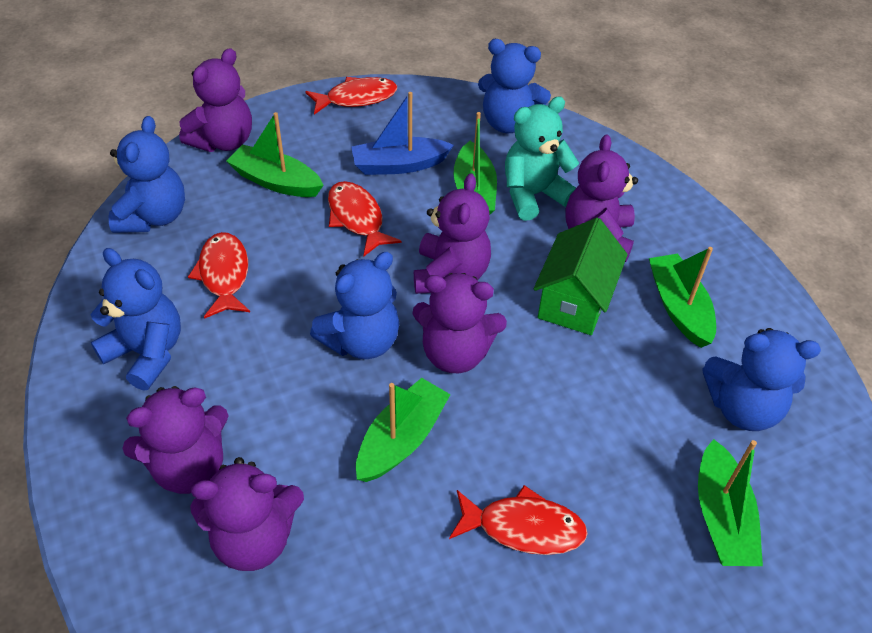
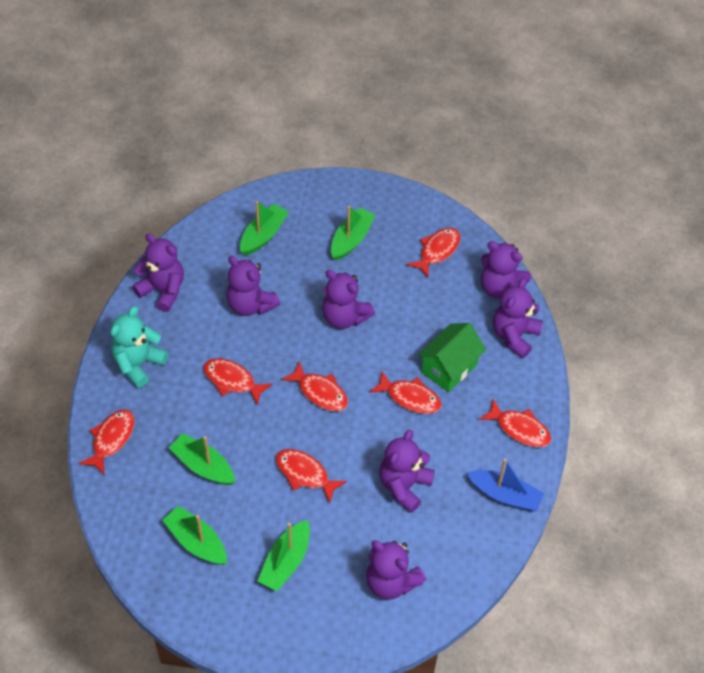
blue teddy bear: [90,248,181,391] [109,116,185,233] [310,252,399,359] [478,39,551,133] [702,328,821,431] = 5 -> none = 0
purple teddy bear: [122,386,229,494] [179,48,252,152] [190,457,304,571] [413,273,507,373] [414,173,491,294] [565,134,638,262] = 6 -> [132,233,184,312] [226,256,280,316] [322,270,375,329] [366,540,426,599] [379,429,435,513] [481,241,531,299] [493,278,543,358] = 7
red fish: [188,232,250,319] [305,77,397,115] [328,181,401,256] [449,485,588,555] = 4 -> [78,409,134,474] [203,358,273,405] [276,449,347,504] [281,361,348,411] [369,371,442,414] [407,228,460,278] [479,399,551,447] = 7

